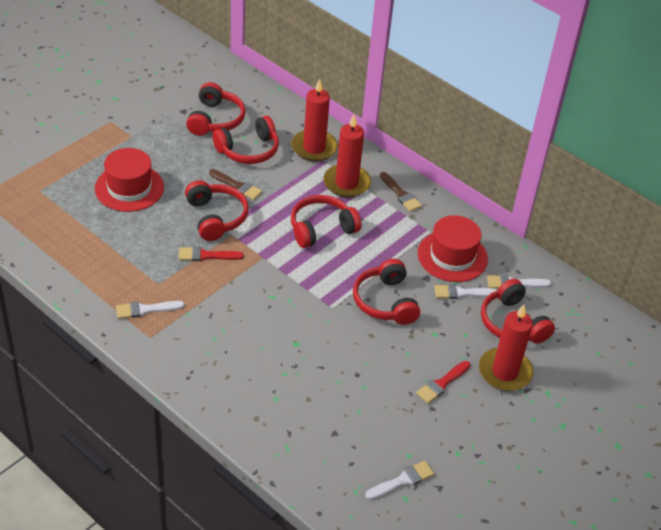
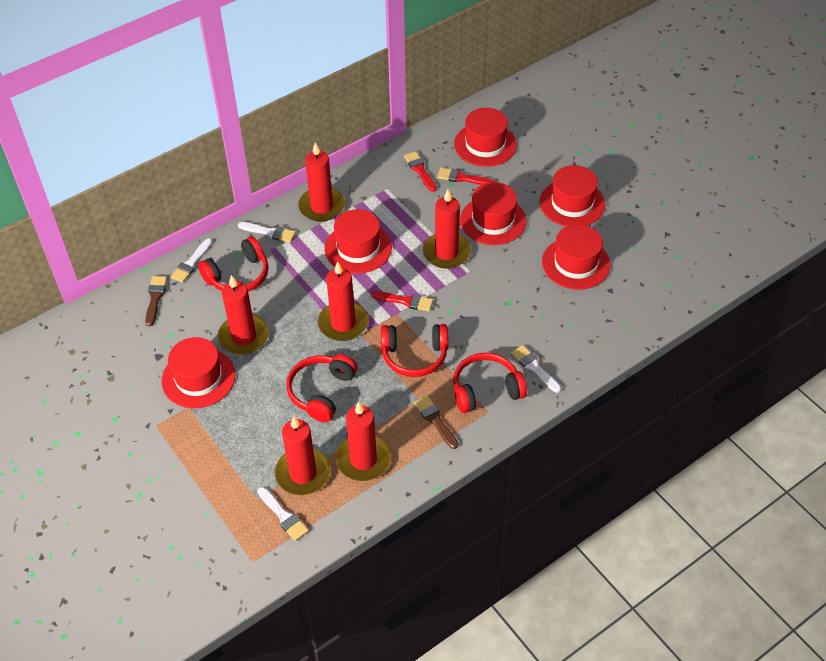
red brush: [179,247,244,261] [416,361,470,404] = 2 -> [371,291,433,311] [404,151,436,192] [437,168,495,185] = 3
red candle: [291,78,338,161] [323,115,371,198] [479,304,533,391] = 3 -> [218,275,269,355] [275,416,330,495] [298,143,345,222] [318,261,368,341] [336,402,391,481] [423,190,471,269] = 6
red hat: [95,148,164,212] [418,215,488,282] = 2 -> [162,337,236,408] [325,209,392,274] [454,108,517,167] [460,182,526,245] [540,165,605,227] [542,224,610,290] = 6
red headphones: [185,180,249,241] [186,82,246,136] [213,116,279,164] [291,195,361,248] [353,259,420,325] [481,279,555,343] = 6 -> [198,236,268,292] [286,354,358,422] [381,324,448,377] [453,353,527,413] = 4

